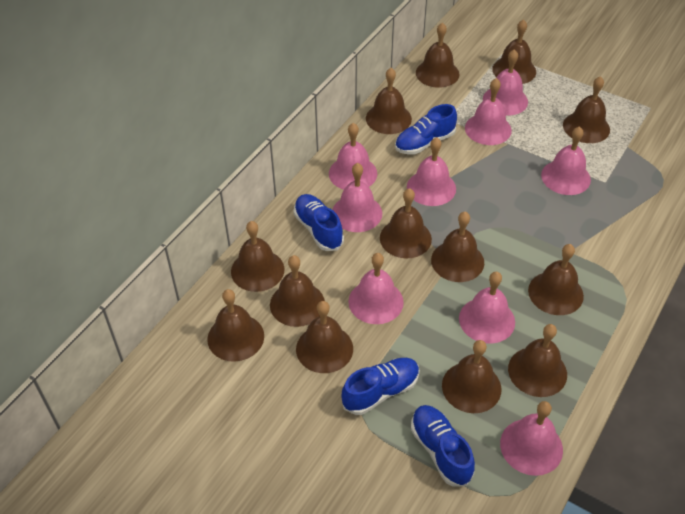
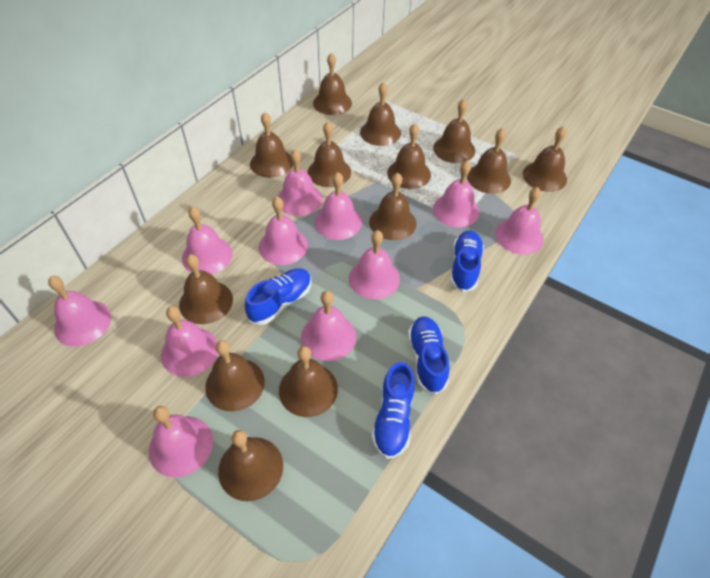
pink bell: [329,123,377,190] [332,163,382,232] [348,253,404,324] [407,137,456,206] [459,272,515,344] [465,78,512,145] [483,49,528,116] [500,401,563,476] [541,126,591,195] = 9 -> [48,276,111,346] [149,406,213,478] [161,306,218,377] [182,206,232,274] [259,197,308,265] [277,149,322,216] [301,291,356,361] [315,172,362,240] [349,230,400,299] [433,160,479,227] [495,187,544,255] = 11

